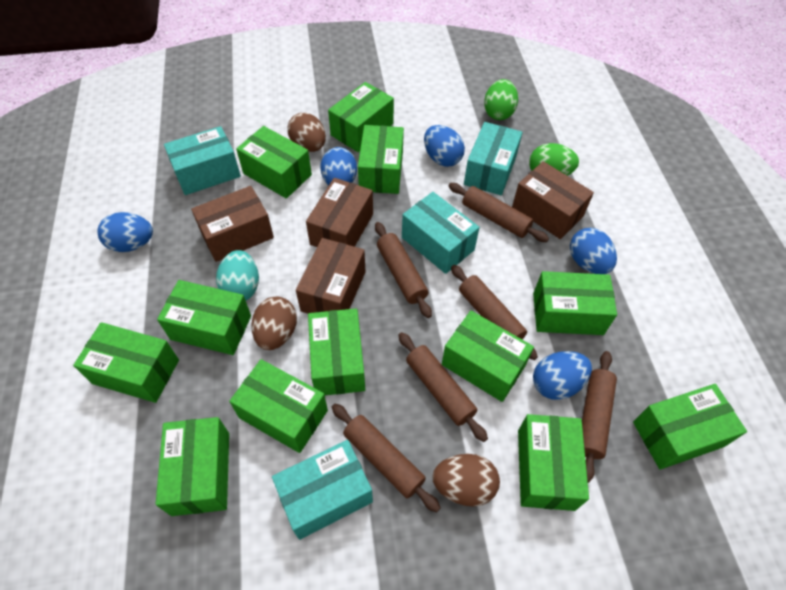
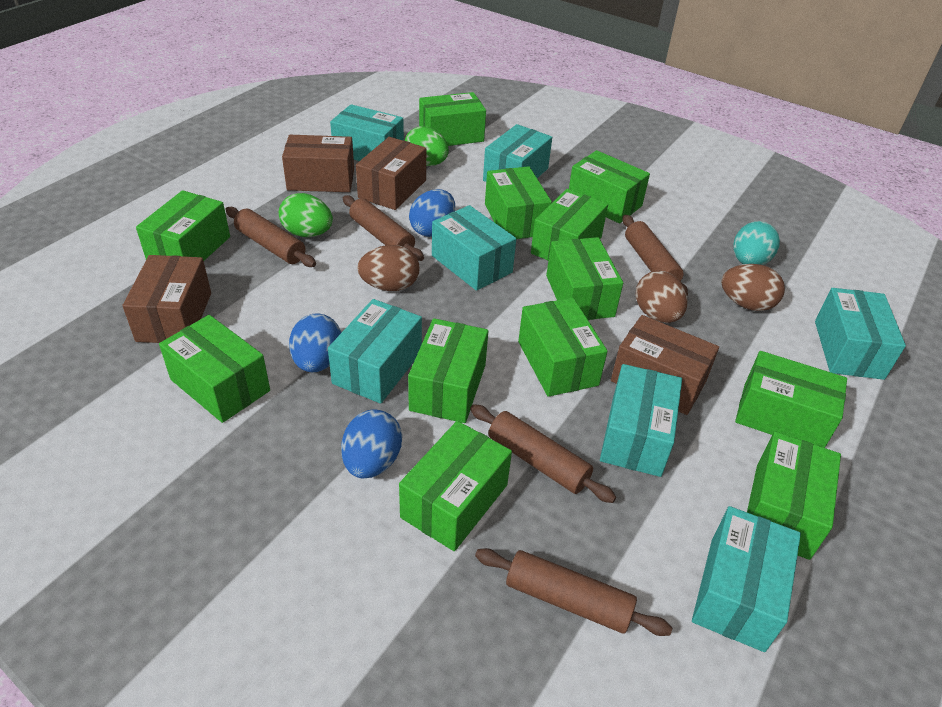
blue egg: [98,212,153,252] [321,147,357,186] [424,125,465,167] [533,351,592,400] [570,228,617,274] = 5 -> [289,313,341,372] [341,409,402,478] [409,189,455,237] = 3
brown rolling pin: [332,404,440,513] [375,222,432,318] [398,332,488,442] [449,183,549,242] [451,265,538,360] [582,351,617,483] = 6 -> [225,207,316,267] [343,195,424,261] [470,404,616,503] [475,548,672,636] [622,215,688,295] = 5
turquoise box: [164,126,241,195] [272,440,373,540] [402,192,480,274] [464,122,523,195] = 4 -> [328,299,422,404] [330,104,404,161] [432,205,516,291] [483,124,552,182] [600,364,682,477] [692,506,801,652] [815,288,906,380] = 7

